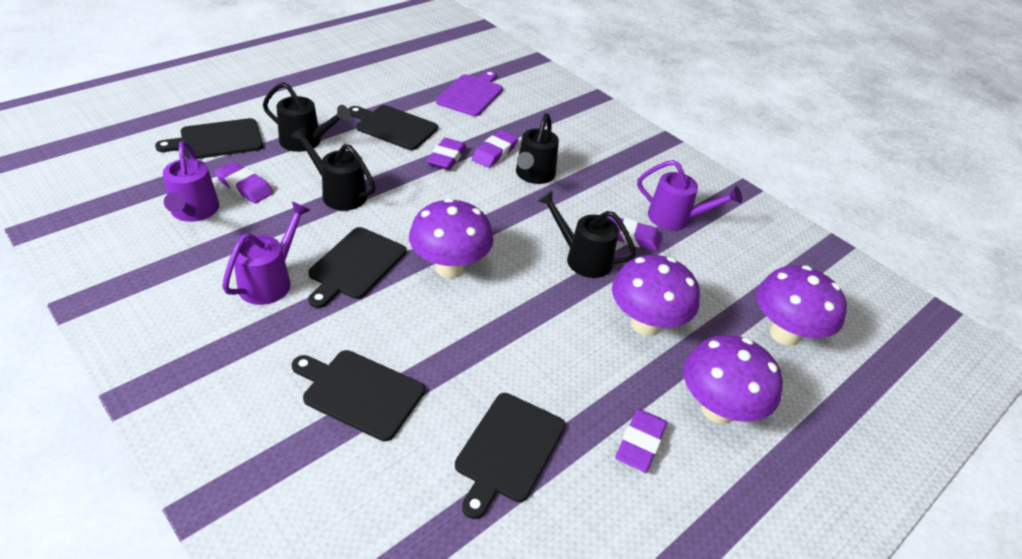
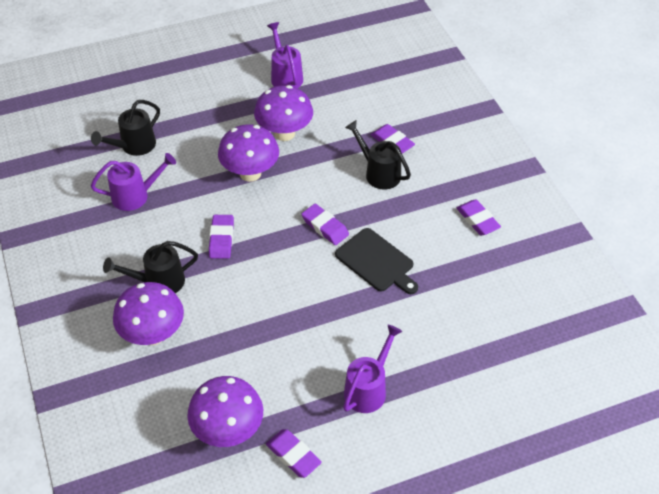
black cutting board: [155,118,263,159] [292,350,425,441] [308,227,406,308] [349,105,438,150] [455,393,566,519] = 5 -> [335,228,418,294] = 1
black watering can: [263,82,351,152] [290,126,376,211] [516,113,559,184] [538,190,636,278] = 4 -> [91,100,160,156] [103,241,198,293] [345,120,411,189] = 3
purple cutting board: [436,70,503,116] = 1 -> none = 0

